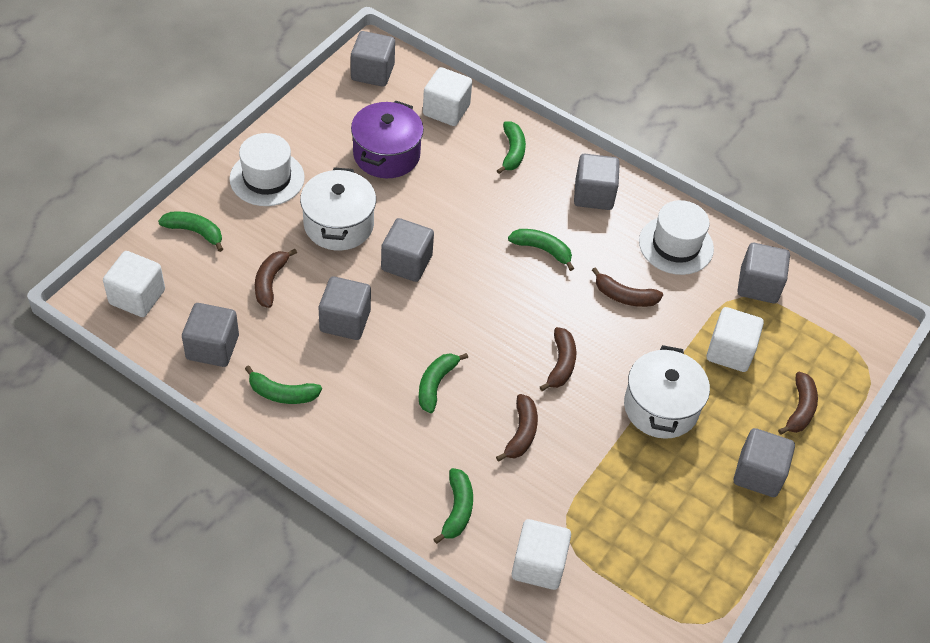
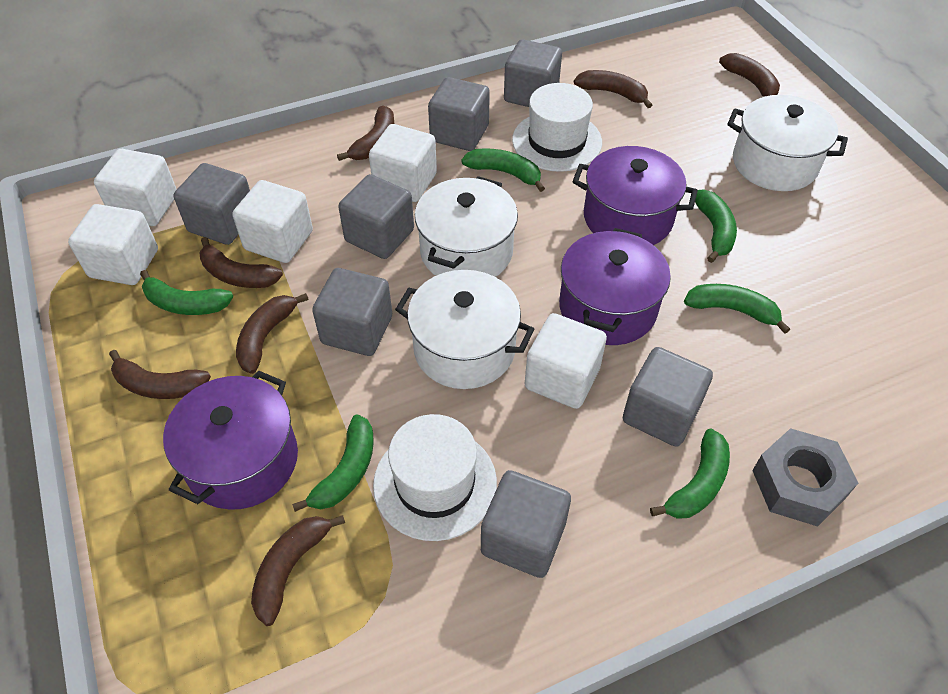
brown banana: [255,249,297,308] [496,394,538,462] [540,327,576,391] [592,267,663,307] [778,372,818,435] = 5 -> [109,350,211,399] [199,237,283,288] [236,293,309,374] [251,515,345,626] [337,106,394,161] [574,70,652,108] [719,53,780,97] = 7
grey nut: none = 0 -> [752,428,858,526] = 1
purple pot: [351,100,424,178] = 1 -> [163,370,298,510] [559,228,671,345] [572,146,698,245] = 3
white cube: [103,251,165,317] [423,67,472,126] [512,519,571,590] [706,307,764,372] = 4 -> [68,204,158,285] [94,149,177,226] [233,180,313,263] [369,124,437,202] [525,313,607,409] = 5
white pot: [300,167,376,250] [624,345,710,439] = 2 -> [395,270,534,389] [415,176,518,277] [727,95,848,191] = 3

